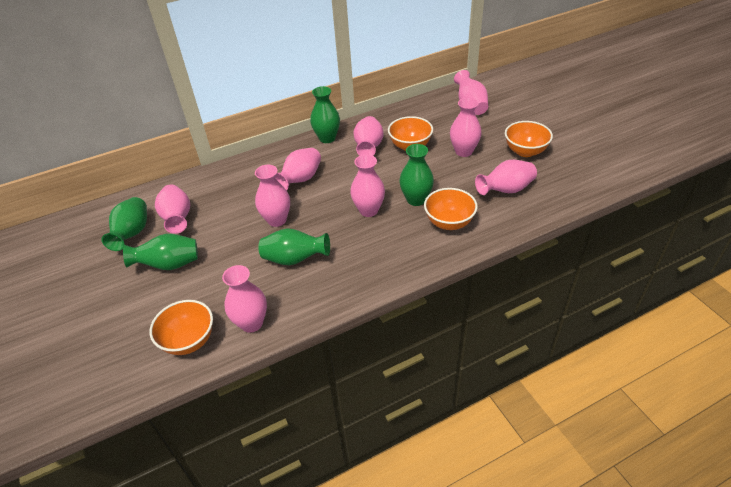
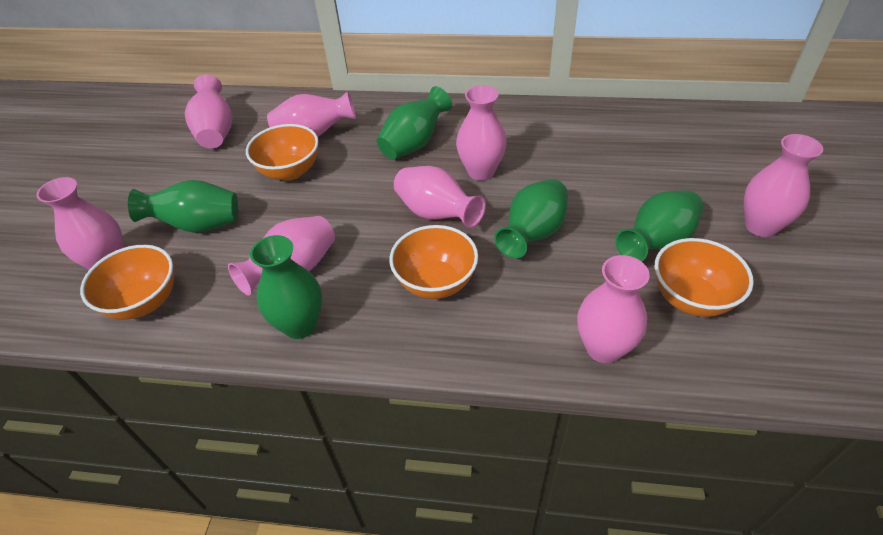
pink vase: [155,185,190,234] [222,265,267,333] [255,165,290,227] [275,148,321,190] [350,155,385,217] [353,116,384,156] [450,98,482,157] [454,70,488,115] [475,160,537,195] = 9 -> [36,177,124,270] [185,75,233,148] [228,216,335,295] [267,91,356,137] [394,166,486,228] [456,85,507,180] [577,255,650,363] [744,134,823,237] = 8

